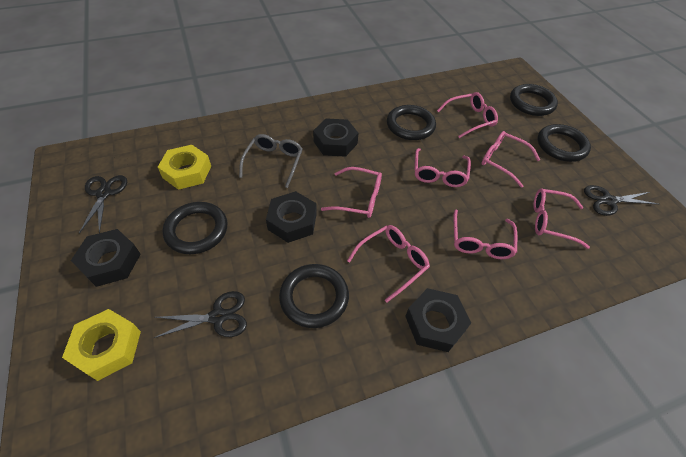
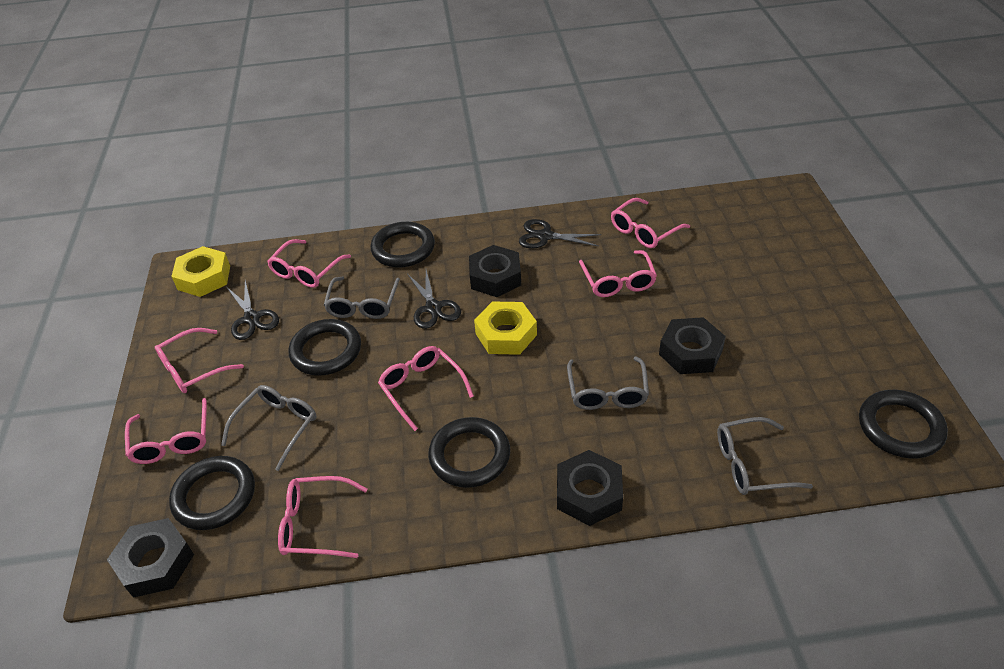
grey glasses: [239,134,302,188] = 1 -> [221,385,317,471] [324,277,400,319] [567,357,649,410] [717,417,813,495] = 4

